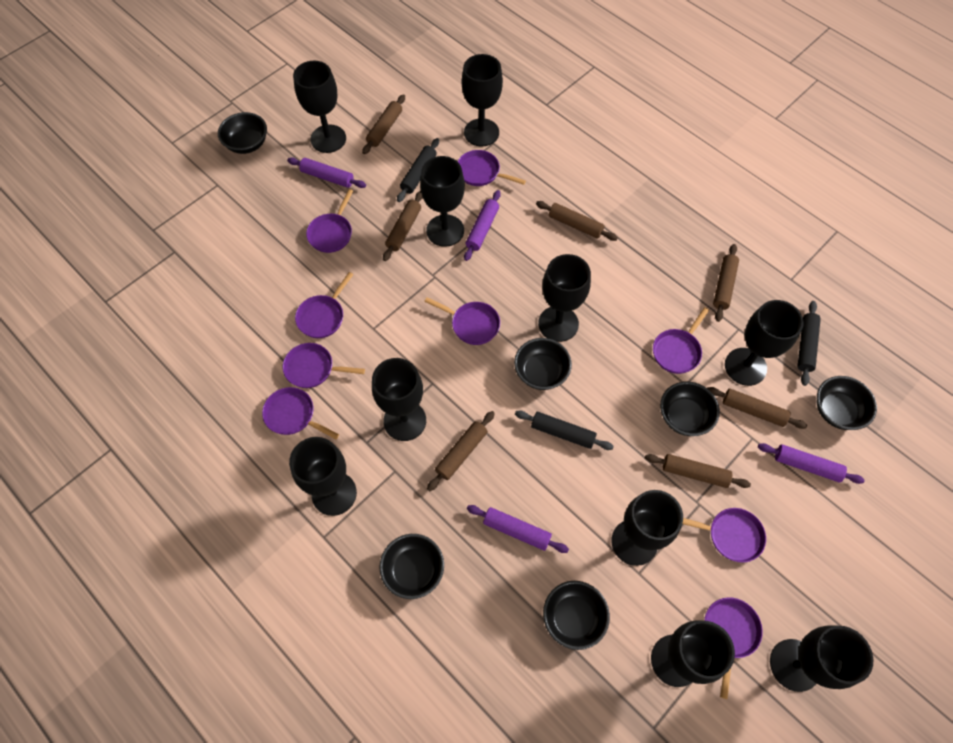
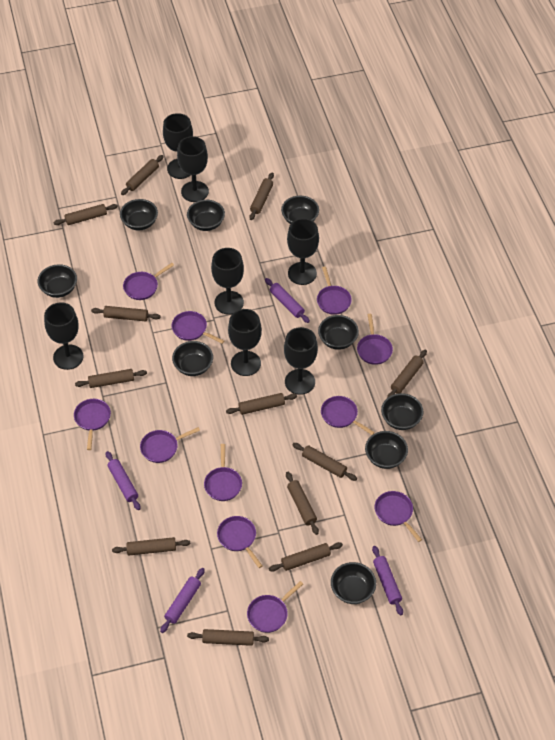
black bowl: [218,112,267,154] [379,534,444,599] [514,338,572,390] [543,581,610,650] [660,381,720,436] [817,376,877,430] = 6 -> [38,264,77,298] [120,199,158,230] [172,341,213,376] [187,200,225,231] [281,196,319,224] [318,315,359,350] [331,562,376,604] [365,431,408,469] [381,393,424,430] = 9
black goblet: [289,437,357,516] [293,61,346,153] [372,358,426,441] [420,156,465,247] [462,54,503,147] [538,254,591,342] [612,490,683,566] [651,620,735,687] [725,300,804,386] [770,625,873,692] = 10 -> [44,302,84,370] [163,113,193,179] [177,136,209,202] [211,248,244,315] [228,309,262,376] [284,327,318,395] [287,218,319,285] = 7
black rolling pin: [397,138,439,202] [515,410,614,450] [798,301,821,386] = 3 -> none = 0
brown rolling pin: [362,94,405,154] [383,191,423,261] [427,411,495,491] [536,201,618,241] [645,454,751,488] [707,387,807,429] [713,244,739,322] = 7 -> [53,204,118,225] [75,369,147,388] [91,306,160,322] [112,537,190,555] [121,155,164,195] [187,629,269,646] [226,393,297,415] [249,173,274,220] [269,542,343,571] [286,472,319,535] [292,443,357,481] [387,350,427,398] = 12
purple pan: [262,387,339,439] [283,343,365,388] [295,272,354,338] [306,189,353,253] [424,297,500,345] [457,150,526,186] [653,307,709,374] [682,508,766,562] [704,597,763,699] = 9 -> [74,399,111,450] [123,263,174,300] [140,427,200,463] [172,311,224,344] [204,444,242,501] [217,516,262,568] [247,581,303,633] [317,266,352,315] [321,396,375,435] [357,314,393,365] [375,491,422,542] = 11

